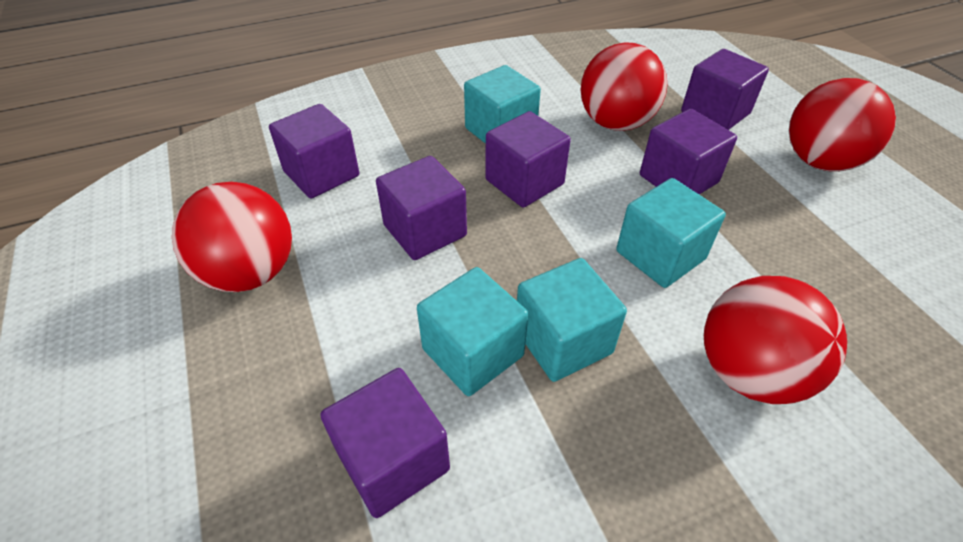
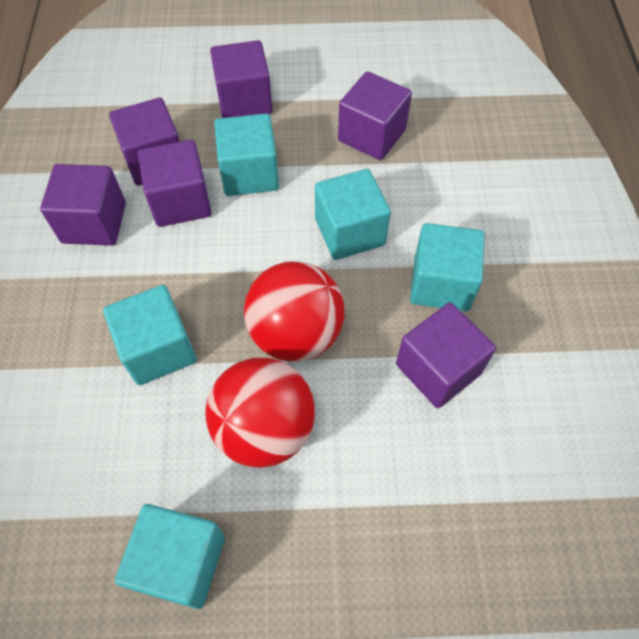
red ball: [172,182,292,292] [581,42,667,131] [704,276,847,404] [789,78,896,172] = 4 -> [205,358,315,468] [244,261,345,362] = 2
turquoise cube: [417,267,528,396] [464,65,541,144] [517,258,627,382] [616,178,726,288] = 4 -> [103,285,196,385] [115,504,225,609] [214,113,279,196] [315,169,391,260] [410,223,485,311] = 5

